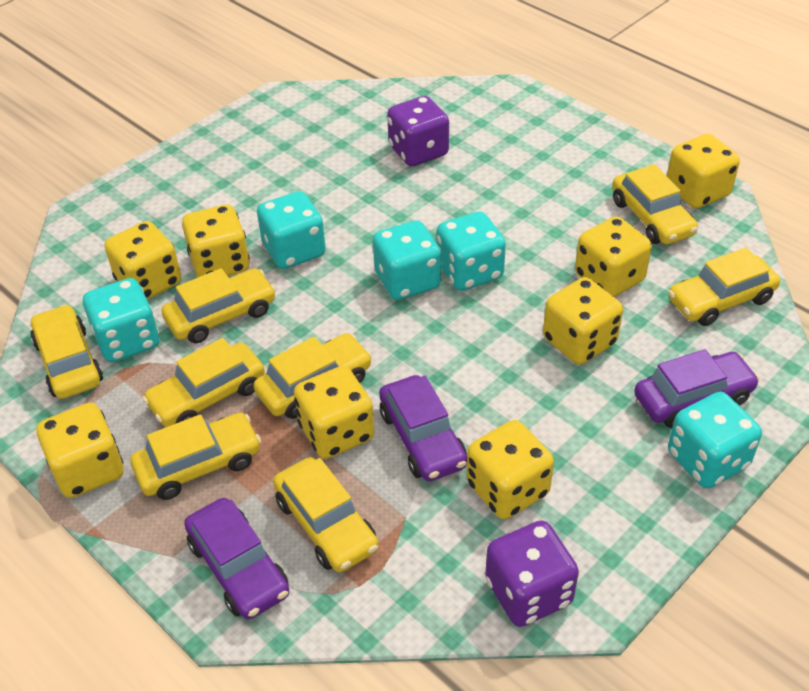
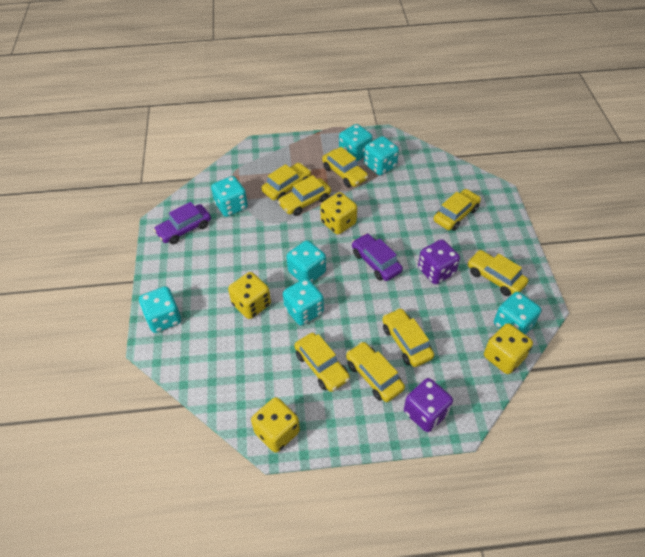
purple car: [184,498,289,620] [379,375,467,481] [634,349,760,428] = 3 -> [154,202,211,244] [352,233,403,281] = 2
turquoise dice: [83,278,159,362] [257,191,326,269] [373,220,441,300] [437,211,506,291] [668,392,762,488] = 5 -> [139,286,181,333] [211,176,248,217] [283,278,324,326] [287,240,326,282] [339,124,372,161] [364,136,399,175] [494,292,541,334] = 7
yellow dice: [36,402,124,498] [104,221,181,300] [182,205,250,277] [294,366,374,459] [467,420,554,519] [543,277,623,365] [575,216,652,297] [667,134,740,208] = 8 -> [228,272,271,319] [251,397,300,453] [320,192,357,234] [484,323,533,374] = 4

